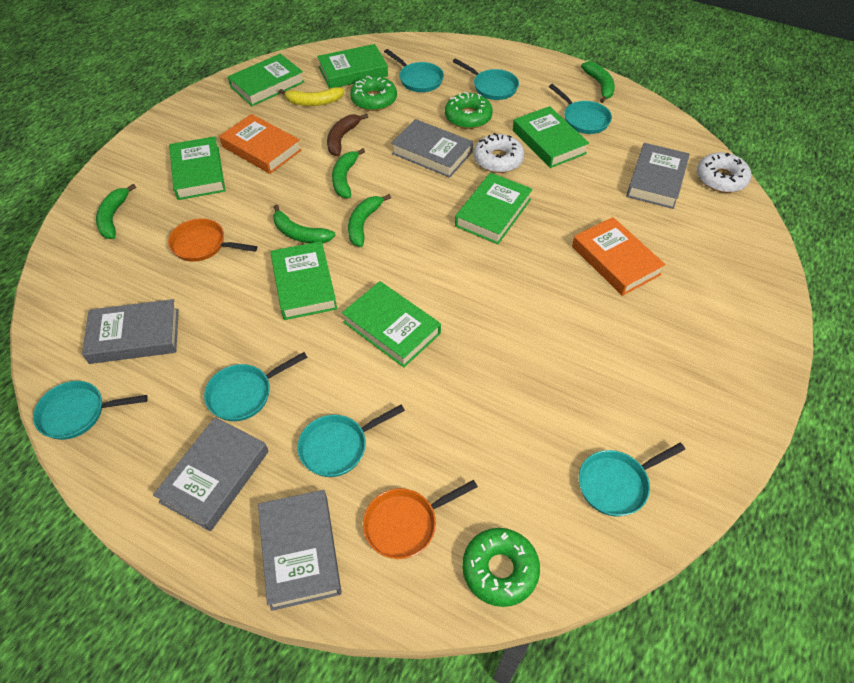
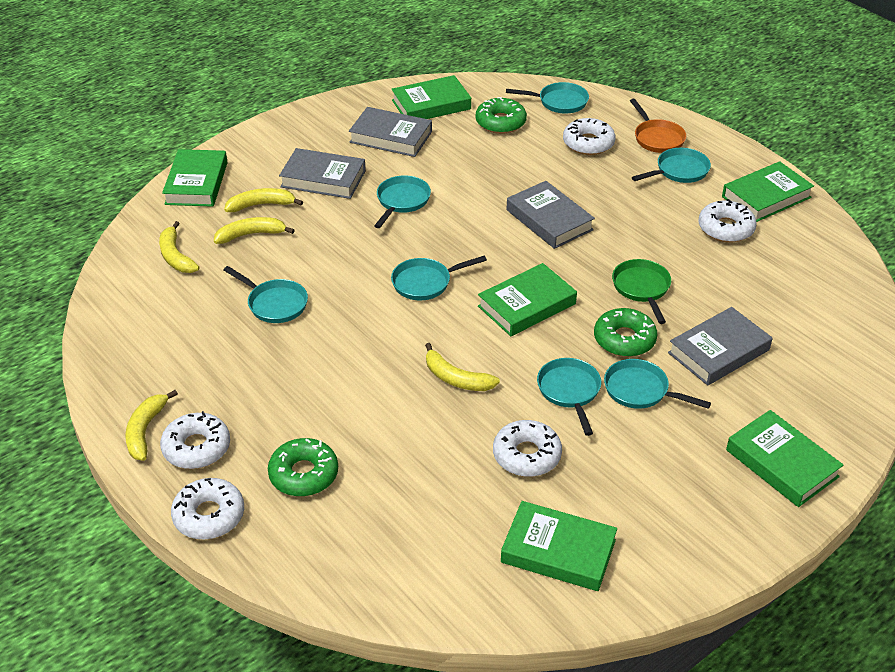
brown banana: [327,114,368,156] = 1 -> none = 0
green banana: [96,184,136,239] [273,204,336,244] [332,148,365,198] [348,194,391,247] [581,62,615,103] = 5 -> none = 0
green book: [169,136,225,200] [228,54,304,106] [270,241,337,320] [317,44,388,89] [342,281,441,368] [455,173,533,244] [513,106,589,168] = 7 -> [162,149,228,207] [391,75,471,119] [478,263,577,336] [501,501,617,591] [722,161,814,222] [726,410,843,507] = 6
green pan: none = 0 -> [612,259,671,324] = 1
grey book: [82,299,179,364] [153,418,269,531] [258,490,342,611] [391,119,473,178] [626,143,690,209] = 5 -> [279,148,366,199] [349,107,432,157] [507,181,595,249] [668,307,772,385] = 4
orange book: [219,114,302,174] [572,217,666,296] = 2 -> none = 0
orange pan: [168,218,257,262] [363,480,478,559] = 2 -> [630,99,686,153] = 1
white donut: [474,133,524,173] [697,152,751,193] = 2 -> [160,411,230,469] [171,478,244,540] [493,420,562,477] [563,118,616,155] [698,199,757,242] = 5
yellow banana: [279,87,345,106] = 1 -> [125,390,178,461] [159,221,199,273] [214,217,295,244] [224,188,303,212] [425,343,500,391] = 5

